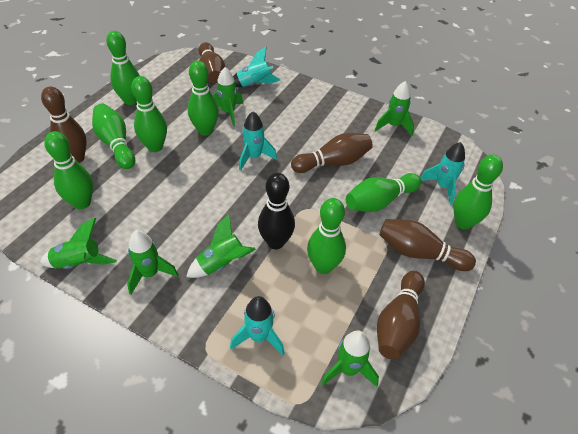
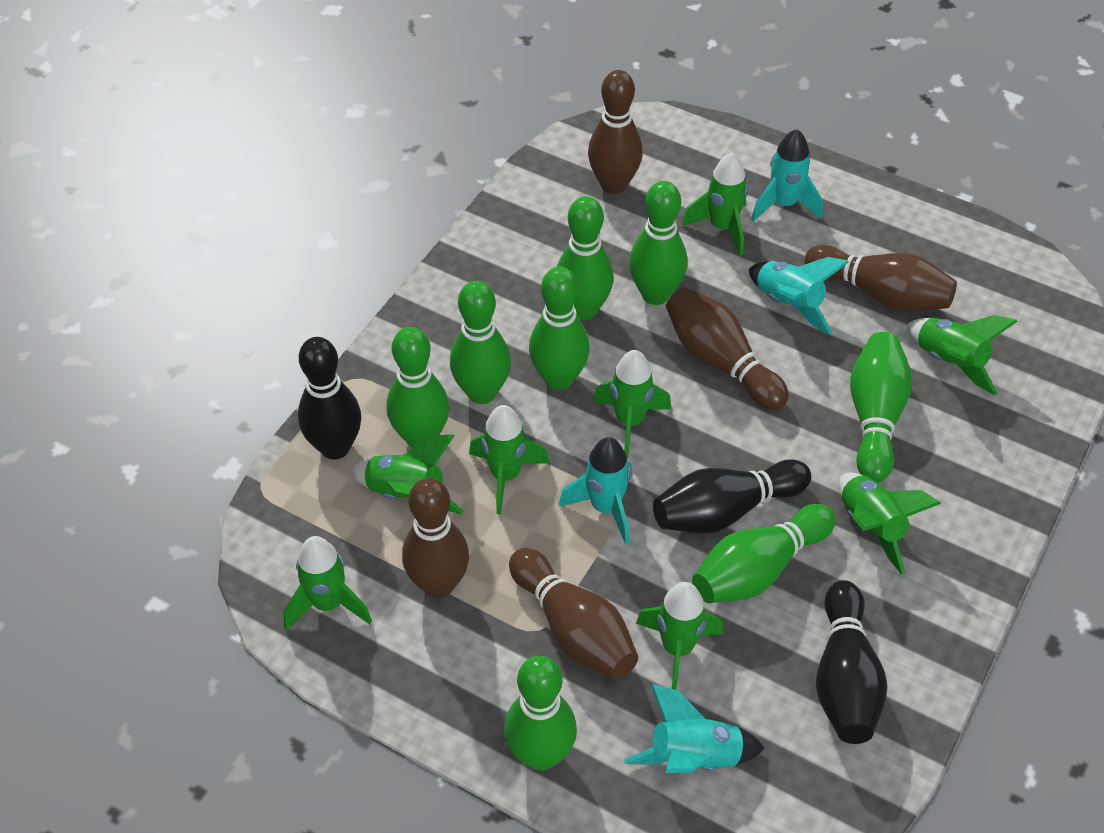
black bowling pin: [258,173,295,249] = 1 -> [298,337,361,460] [653,459,811,533] [816,580,887,744] = 3
green rocket: [40,218,117,269] [127,230,178,295] [186,214,256,278] [213,67,243,126] [321,331,379,387] [375,81,414,136] = 6 -> [283,536,372,630] [351,434,464,514] [469,405,549,515] [593,350,671,459] [636,582,724,690] [682,153,748,256] [839,473,941,575] [906,315,1018,395] = 8

